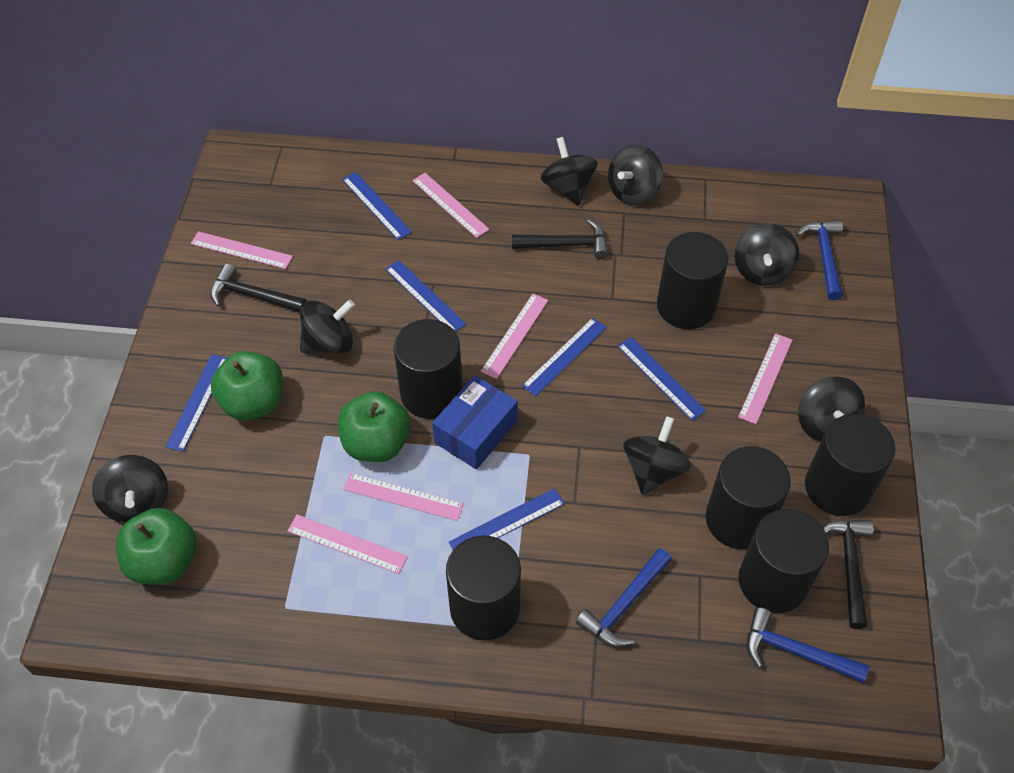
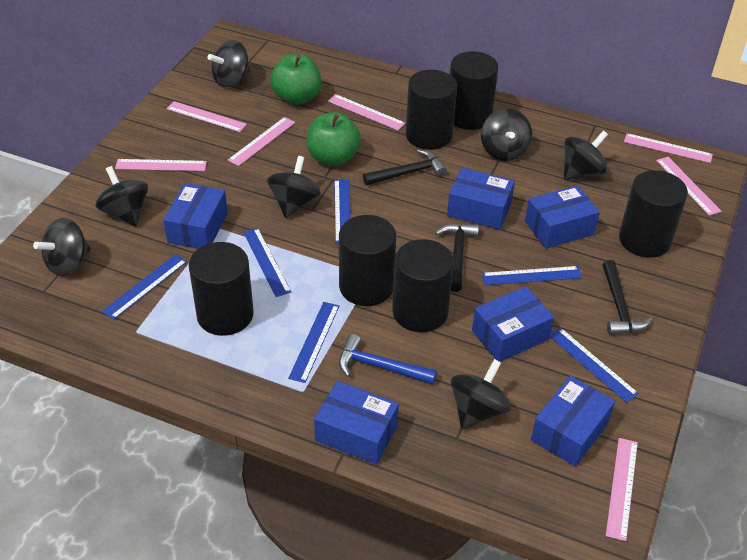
blue box: [432,375,518,469] = 1 -> [163,183,228,249] [314,381,399,465] [447,168,515,230] [472,286,554,362] [525,185,600,249] [531,376,615,467] = 6
blue hammer: [576,548,672,647] [747,607,869,683] [796,220,843,300] = 3 -> [339,334,437,385] = 1
green apple: [116,508,197,585] [210,351,283,420] [338,391,411,462] = 3 -> [270,54,322,105] [307,112,361,166] = 2
pink ruler: [191,231,293,269] [288,514,408,574] [343,473,464,521] [412,173,489,238] [481,294,548,379] [738,333,792,424] = 6 -> [115,159,207,171] [167,101,247,132] [228,117,295,166] [328,94,405,130] [606,438,638,541] [624,133,713,163] [656,157,722,216] = 7

